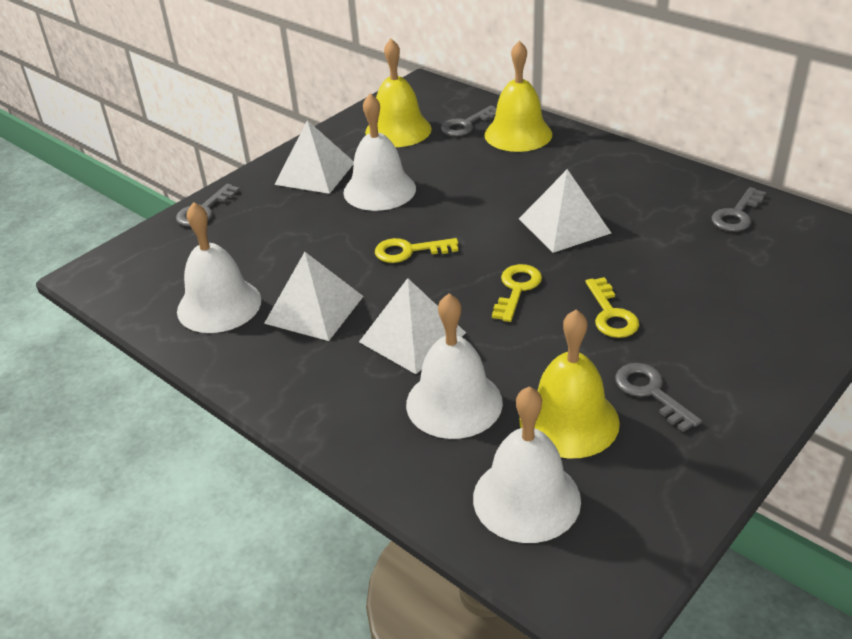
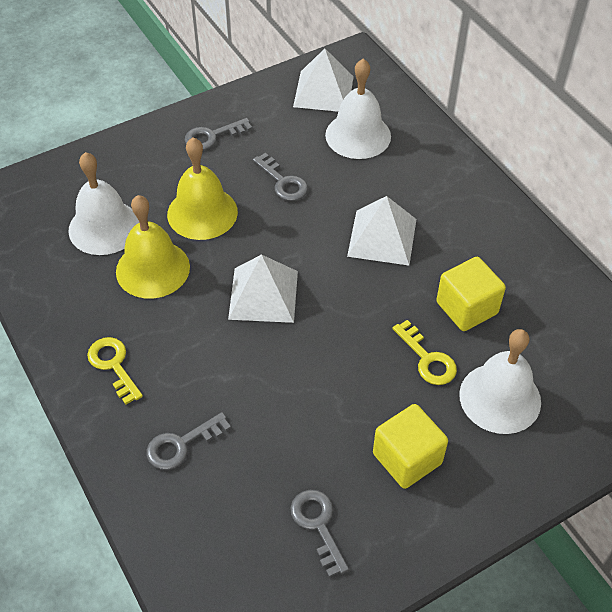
white bell: [177,202,261,333] [344,93,416,211] [406,293,503,439] [473,386,581,543] = 4 -> [68,152,139,255] [325,59,391,159] [459,329,541,434] = 3
white pyramid: [264,252,364,341] [274,120,354,194] [359,278,466,374] [519,169,611,253] = 4 -> [228,254,298,323] [293,48,354,112] [347,196,416,265] = 3
yellow bell: [365,39,432,147] [484,40,552,152] [519,309,620,458] = 3 -> [116,195,190,299] [167,137,238,240] = 2
yellow cube: none = 0 -> [373,404,448,489] [436,257,506,331] = 2
yellow key: [375,238,458,263] [492,264,542,322] [586,277,639,338] = 3 -> [87,337,143,405] [393,320,457,385] = 2

